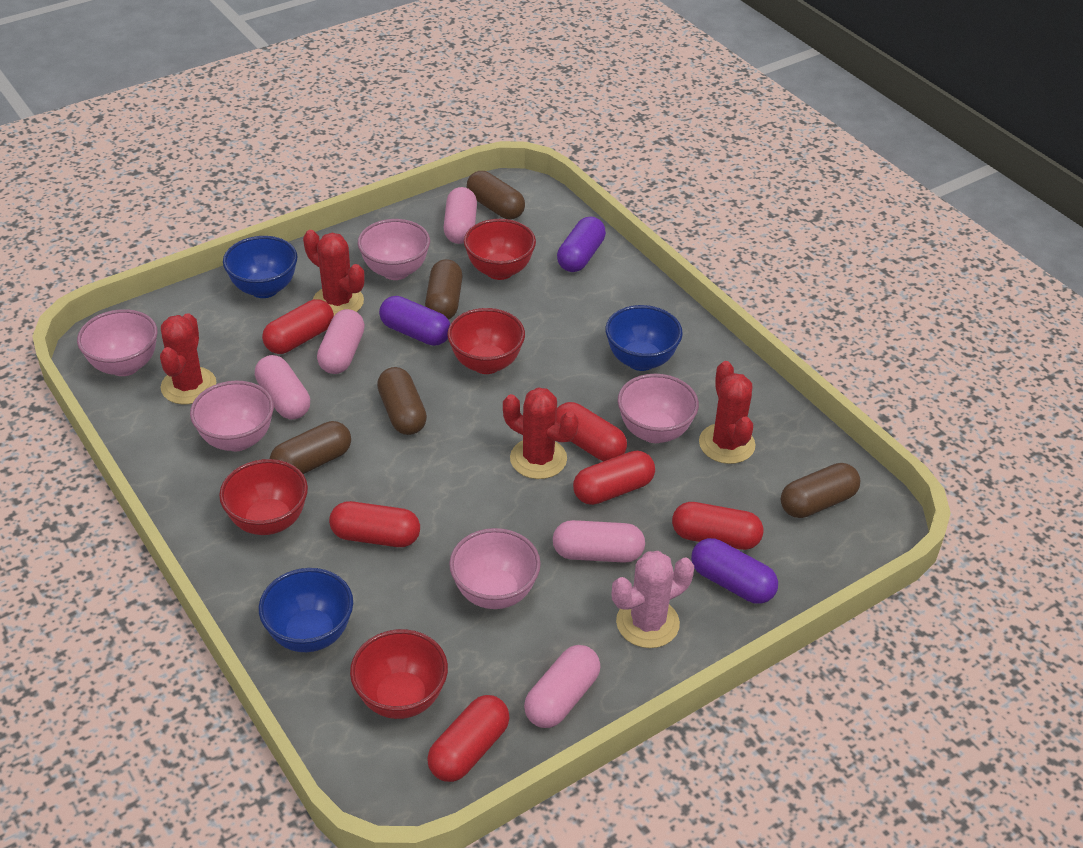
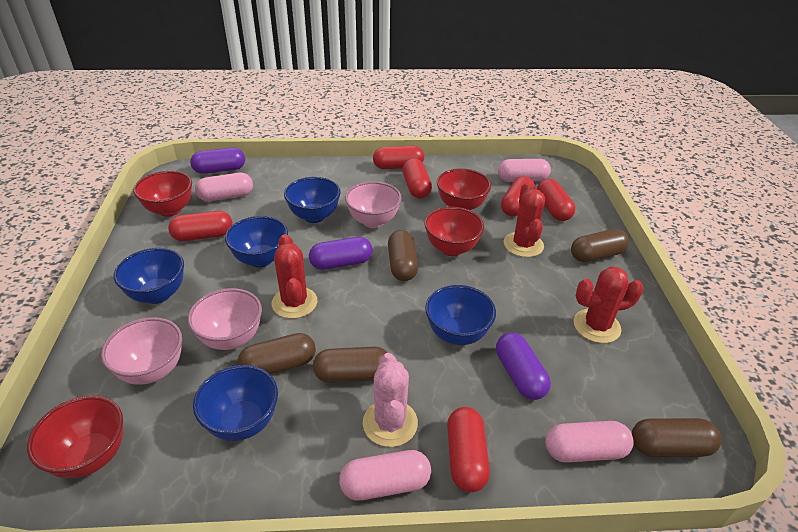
blue bowl: [223,236,298,298] [259,568,353,652] [605,305,683,371] = 3 -> [114,248,184,304] [193,365,278,441] [225,216,288,267] [284,177,341,223] [425,285,496,345] = 5
pink bowl: [77,309,158,376] [190,381,274,451] [358,219,430,280] [449,528,541,609] [618,374,699,443] = 5 -> [101,317,182,385] [188,288,262,350] [345,181,402,228] = 3
pink capsule: [255,355,310,420] [317,309,365,374] [443,187,477,244] [524,645,600,728] [553,520,645,563] = 5 -> [195,173,253,201] [339,450,431,501] [498,159,551,182] [545,421,633,463] = 4
red cactus: [160,313,216,404] [303,230,365,315] [503,387,578,479] [699,361,755,464] = 4 -> [271,234,317,319] [504,183,545,257] [574,266,643,343] = 3

